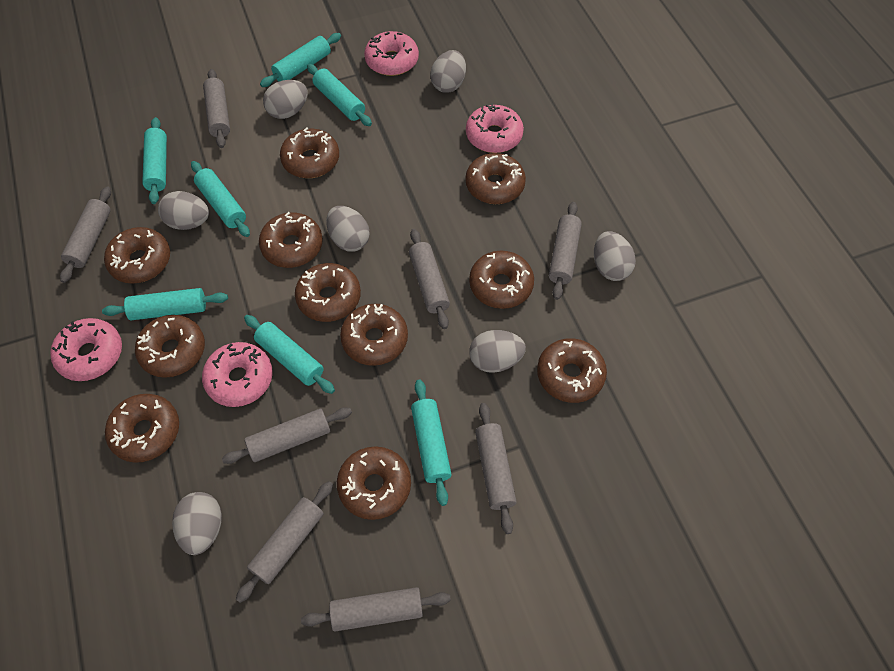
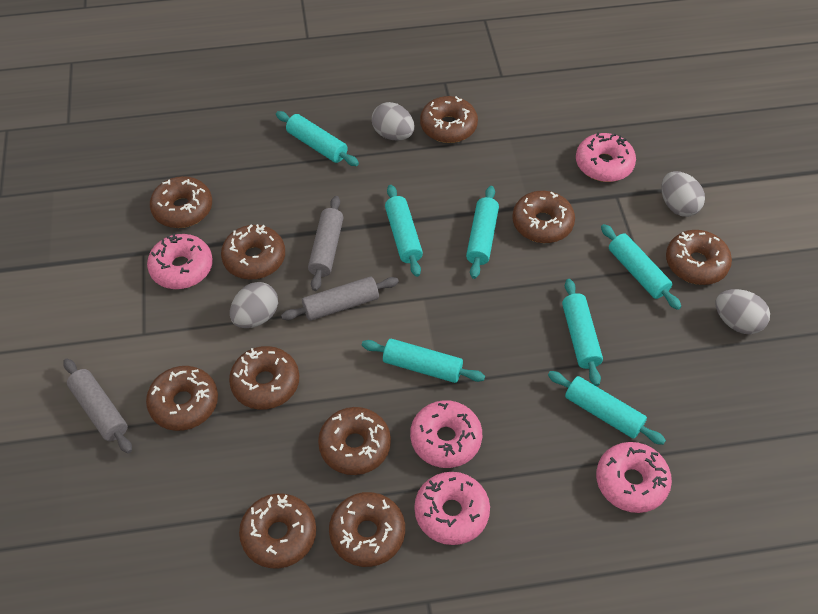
brown donut: [104,227,170,284] [105,394,179,463] [135,315,205,378] [259,212,323,268] [280,128,339,178] [295,263,361,322] [337,446,411,520] [340,304,408,366] [465,153,526,204] [469,251,534,309] [537,338,607,403] = 11 -> [146,366,218,431] [150,176,212,228] [221,224,285,280] [229,346,299,410] [239,494,316,568] [318,407,391,475] [329,492,405,567] [420,96,478,143] [512,191,575,243] [666,230,732,285] = 10
grey egg: [158,191,209,230] [172,492,222,555] [263,80,308,119] [326,206,370,252] [430,50,466,93] [469,330,526,373] [594,231,636,281] = 7 -> [230,282,278,328] [372,102,415,141] [662,171,705,217] [716,289,770,334] = 4
grey rolling pin: [60,186,111,283] [203,69,230,148] [222,407,352,464] [236,481,333,603] [301,587,451,632] [409,229,450,329] [475,403,517,534] [549,202,582,300] = 8 -> [63,358,132,453] [281,276,399,321] [308,196,343,291] = 3
pink donut: [50,318,122,381] [202,342,273,407] [364,31,419,76] [466,103,524,153] = 4 -> [147,233,213,289] [410,400,482,468] [414,472,490,545] [576,132,636,182] [596,442,672,513] = 5

